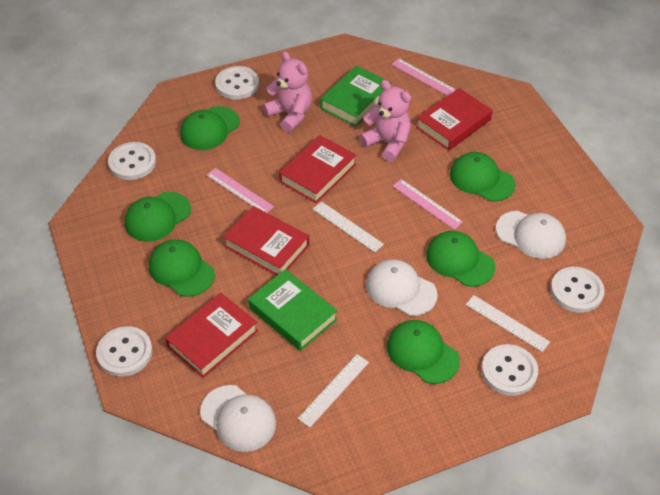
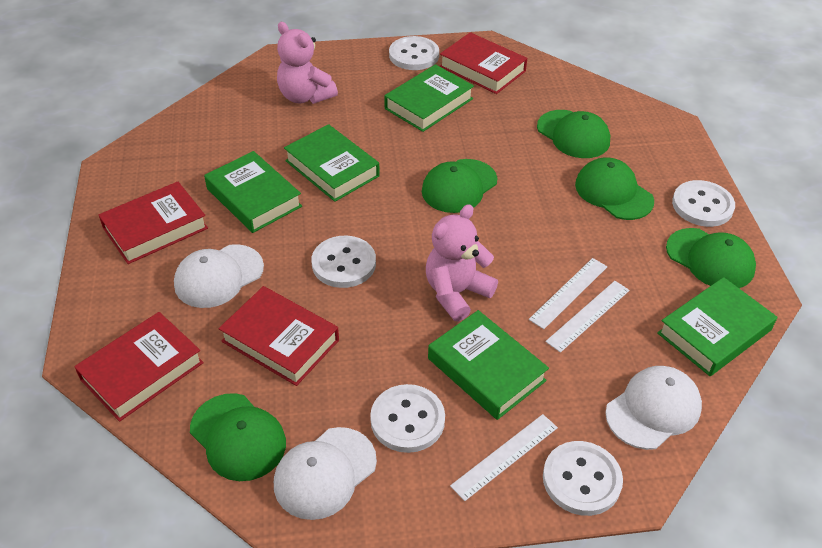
green book: [248,269,338,351] [320,66,392,127] = 2 -> [204,151,302,233] [284,124,380,202] [384,64,474,132] [428,310,549,420] [657,277,777,376] = 5
green cap: [125,192,191,242] [149,239,215,297] [180,106,240,150] [387,320,460,384] [426,231,495,287] [450,152,516,201] = 6 -> [190,393,286,481] [422,159,497,213] [537,110,610,158] [575,157,654,220] [666,228,756,288] = 5
pink ruler: [206,168,274,213] [391,58,456,96] [393,179,463,230] = 3 -> none = 0

